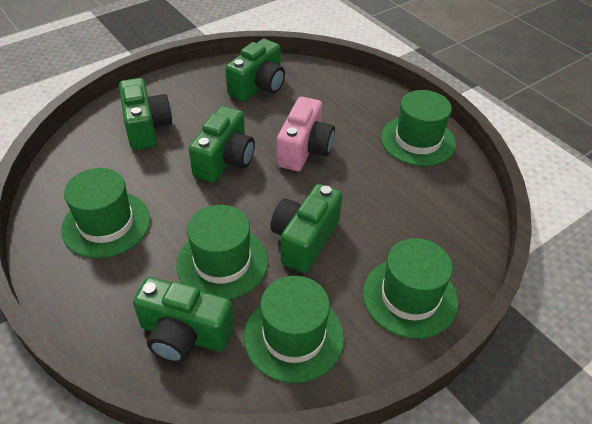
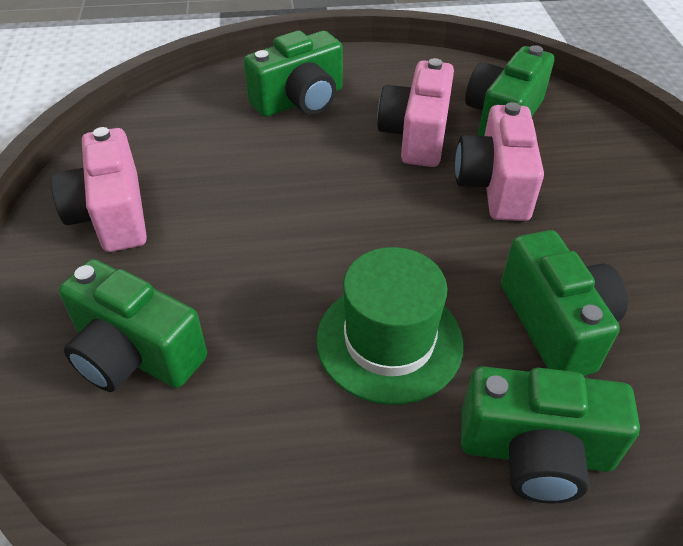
green hat: [61,168,150,258] [176,205,268,300] [244,276,344,383] [363,238,458,339] [381,90,456,166] = 5 -> [316,247,463,405] = 1
pink camera: [277,97,335,171] = 1 -> [51,127,147,252] [377,58,454,167] [455,102,544,221] = 3

